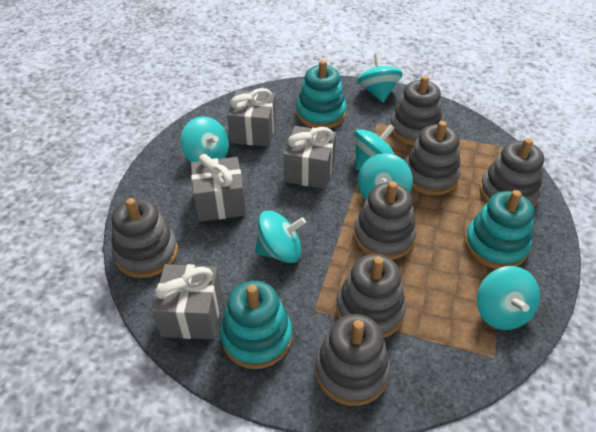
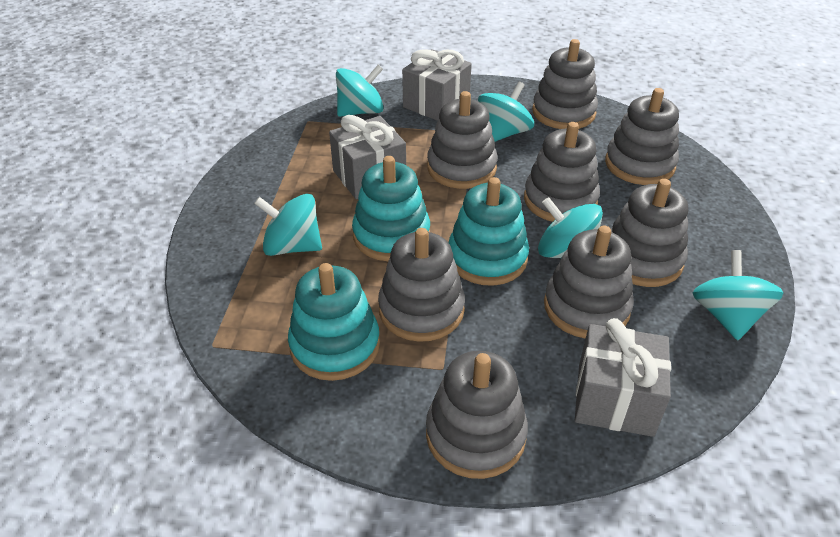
grey gift: [152,264,222,340] [191,154,246,222] [227,88,276,147] [284,126,336,189] = 4 -> [329,115,406,199] [402,49,472,121] [575,318,671,437] = 3
grey stacking toy: [112,198,178,278] [315,314,390,406] [336,254,406,338] [354,181,416,260] [390,76,442,146] [405,121,461,195] [479,138,544,207] = 7 -> [378,228,465,342] [426,351,528,479] [427,91,498,189] [524,122,600,222] [532,39,598,129] [544,226,634,339] [605,88,679,185] [611,179,688,287] = 8
turquoise spinning top: [181,116,229,162] [255,211,306,263] [354,124,395,170] [357,54,403,102] [358,153,413,200] [477,266,540,330] = 6 -> [254,194,322,256] [336,65,384,117] [478,82,534,142] [538,197,603,258] [693,250,784,340] = 5

